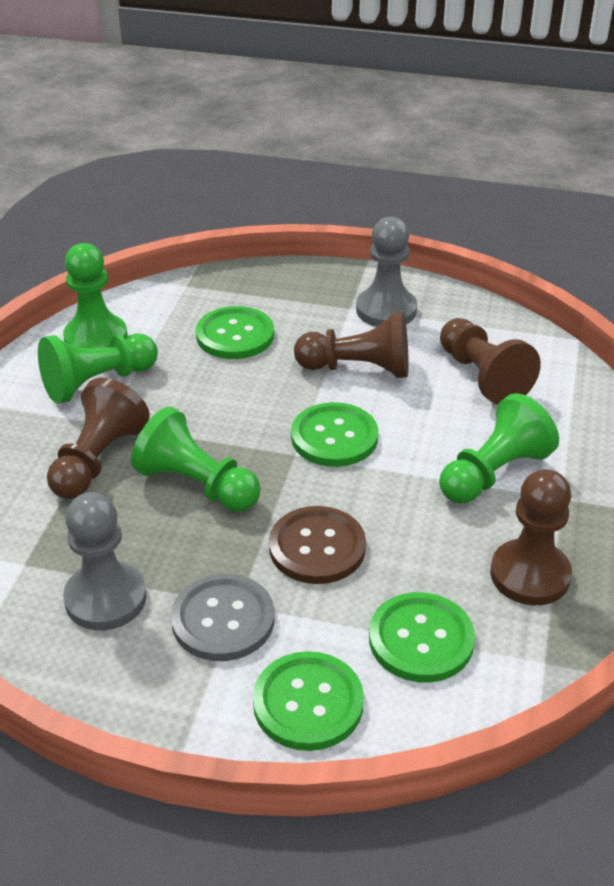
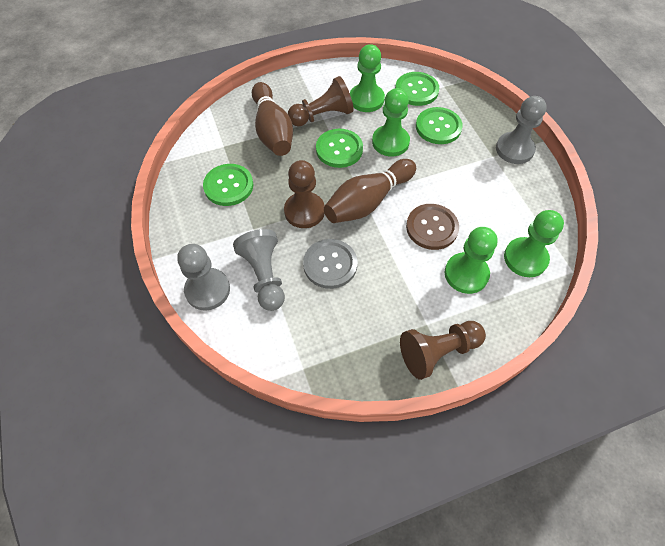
brown bowling pin: none = 0 -> [252,82,293,156] [324,159,416,223] = 2
brown pawn: [47,378,150,499] [294,311,409,378] [440,318,541,405] [490,469,572,605] = 4 -> [284,160,325,228] [288,76,354,126] [400,321,486,380] = 3
grey pawn: [63,492,147,630] [356,217,417,327] = 2 -> [177,244,230,311] [233,229,285,311] [496,96,547,164] = 3

